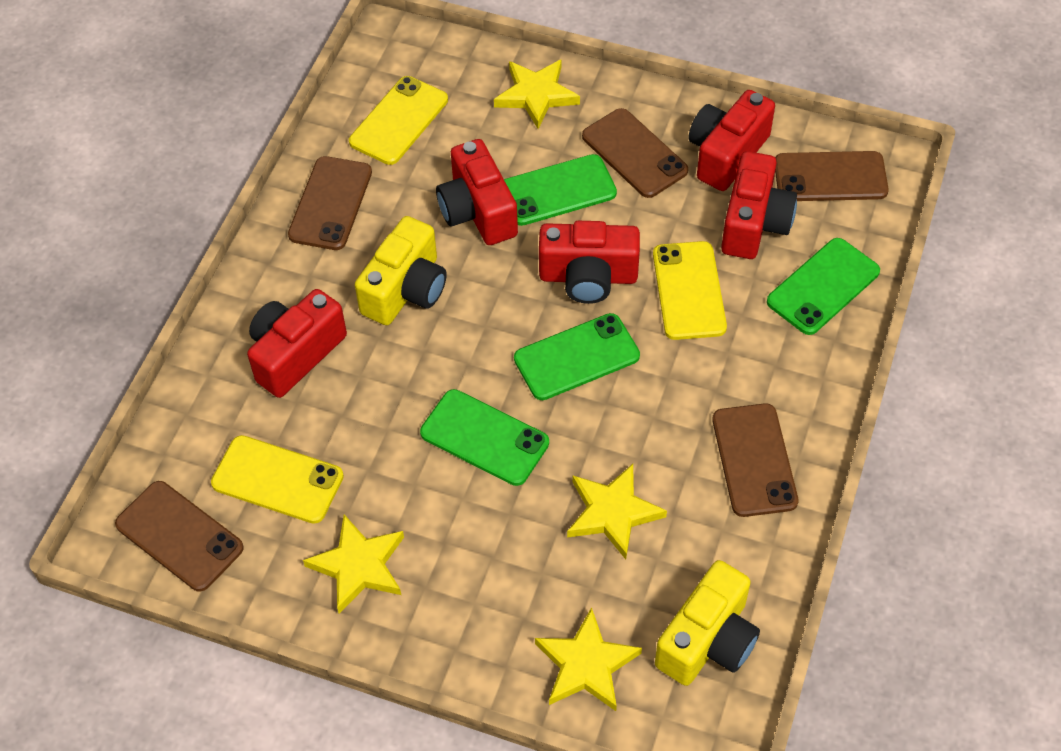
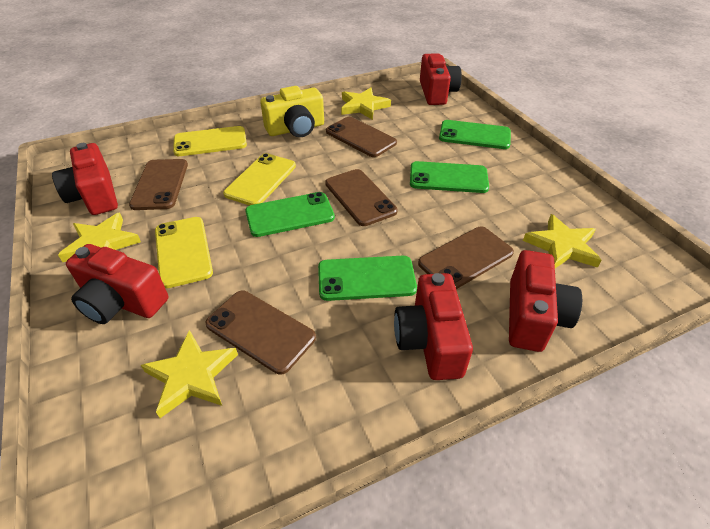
yellow camera: [355,216,447,325] [655,560,760,686] = 2 -> [260,86,324,137] = 1

